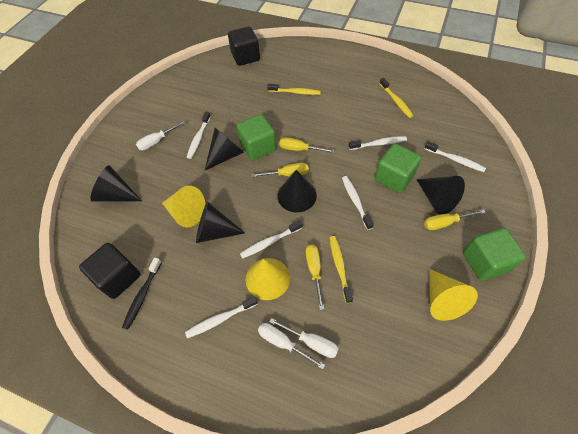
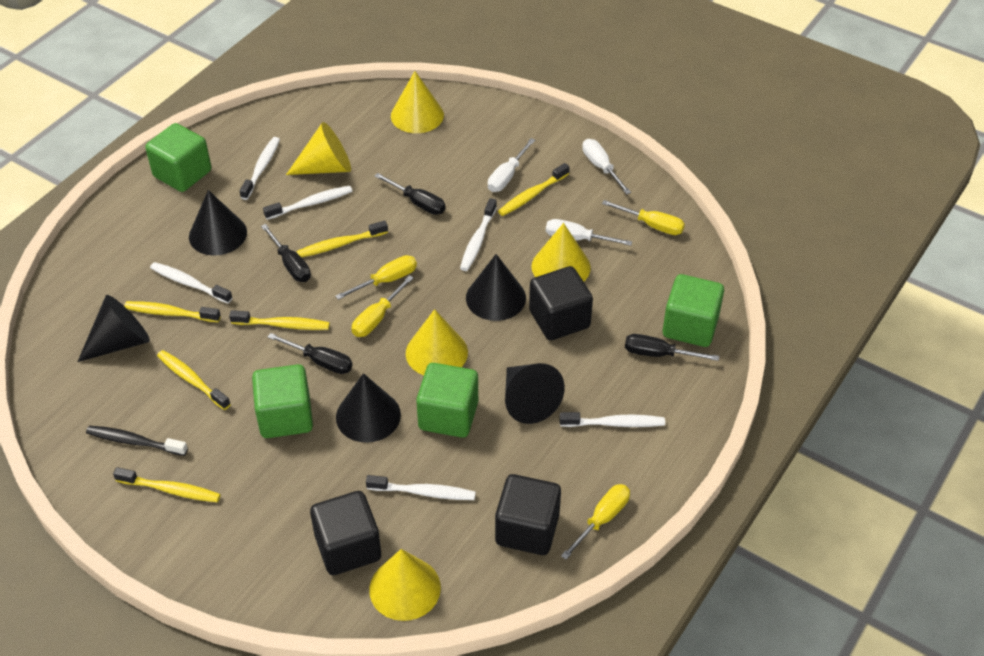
black cube: [79,243,140,299] [228,26,260,66] = 2 -> [310,491,381,575] [495,474,561,555] [529,266,593,340] = 3
black screwdriver: none = 0 -> [261,224,311,282] [268,333,352,374] [375,173,446,215] [625,334,719,361] = 4
green cube: [236,114,276,161] [375,143,421,193] [463,228,526,281] = 3 -> [145,123,211,192] [252,364,313,438] [416,363,478,438] [663,274,724,347] = 4
yellow cone: [162,186,205,227] [246,258,290,300] [429,269,478,321] = 3 -> [286,122,351,175] [369,549,441,621] [391,71,444,133] [406,309,468,375] [532,223,591,282] = 5
yellow toothbrush: [267,84,321,95] [330,236,353,303] [379,78,413,118] = 3 -> [113,467,221,502] [124,301,221,322] [157,350,231,410] [229,310,330,330] [296,220,388,257] [498,163,569,216] = 6

